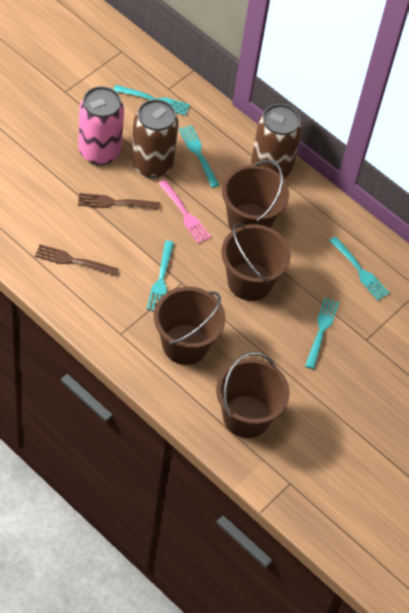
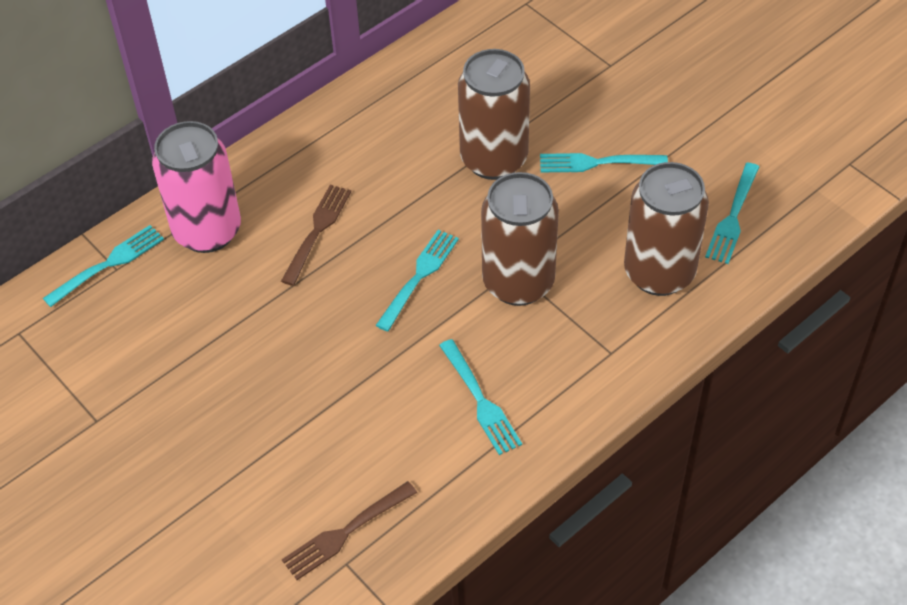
brown bucket: [154,286,225,365] [216,352,290,438] [221,223,291,301] [222,160,289,231] = 4 -> none = 0
brown can: [131,99,178,178] [251,104,302,179] = 2 -> [458,49,530,180] [481,172,559,306] [624,162,709,296] = 3
pink fork: [158,180,211,244] = 1 -> none = 0

